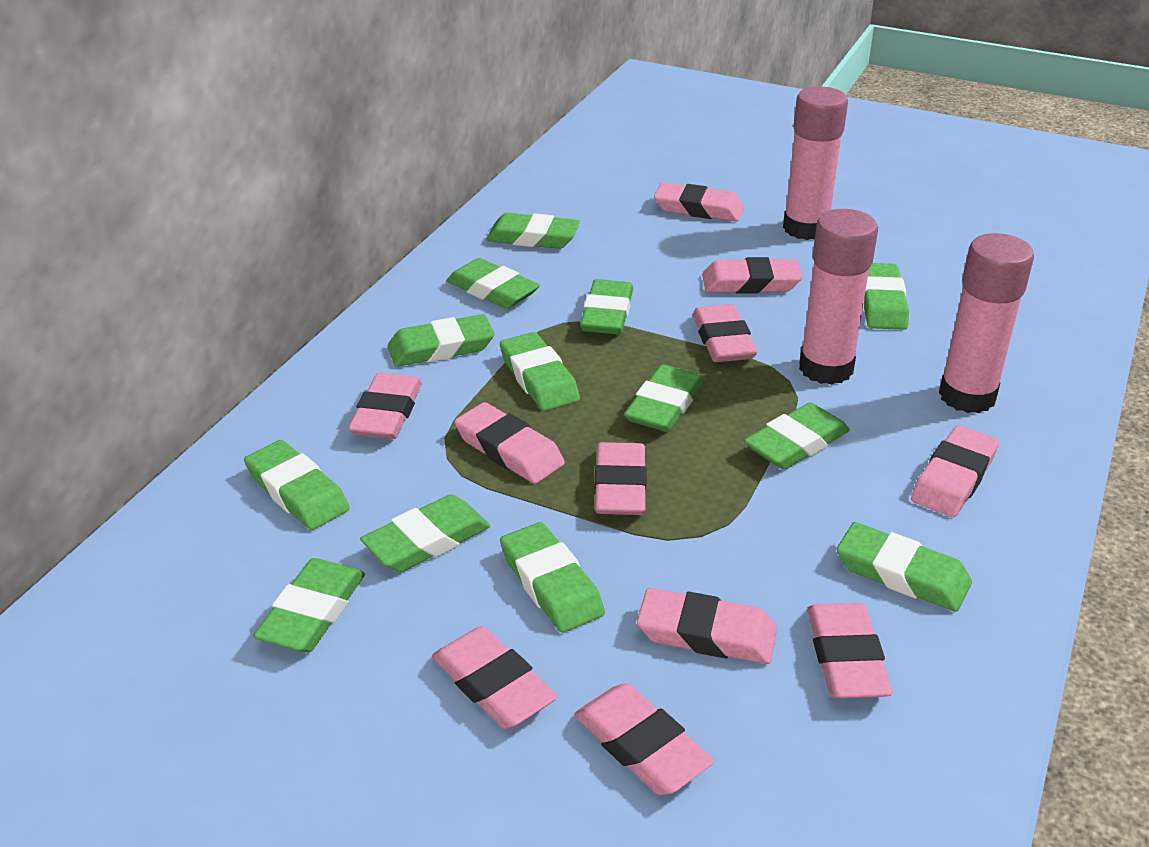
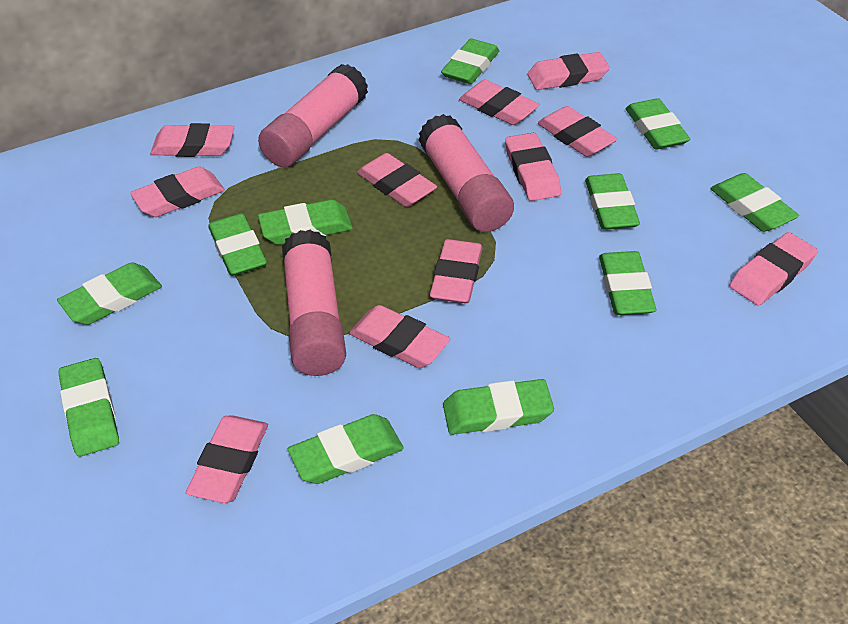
green eraser: [244,440,349,530] [253,558,365,652] [360,494,490,572] [387,314,494,367] [447,258,540,309] [486,213,580,249] [500,332,580,411] [500,522,605,633] [580,279,633,335] [624,364,703,432] [744,402,850,470] [837,522,972,612] [863,263,909,330] = 13 -> [57,262,162,325] [58,358,119,457] [208,213,267,276] [258,200,353,245] [288,414,404,484] [441,39,499,84] [443,379,554,435] [585,173,640,230] [599,251,656,315] [625,98,690,149] [710,173,799,232] = 11

